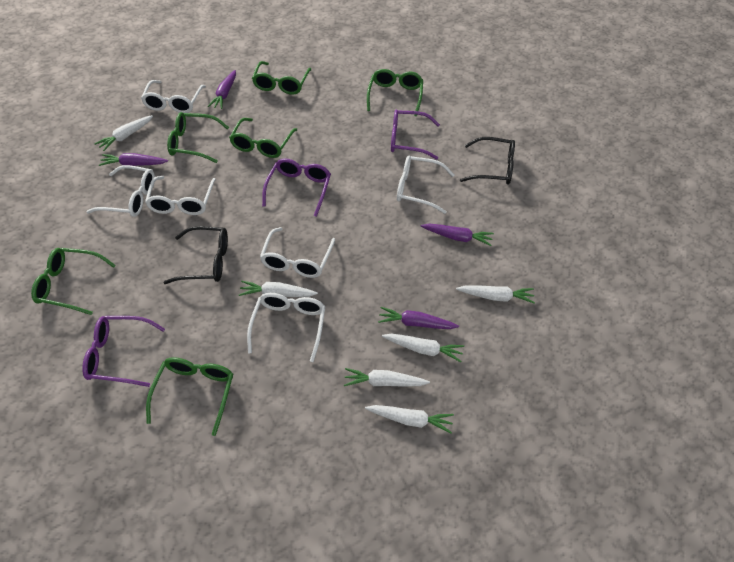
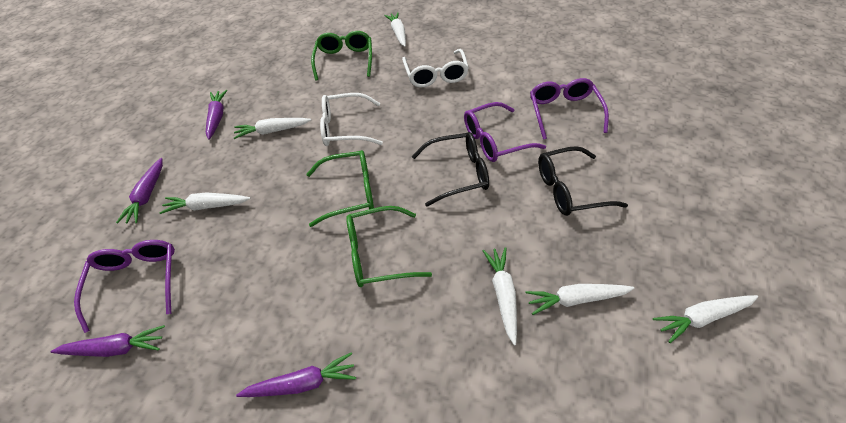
green glasses: [31,248,116,315] [146,357,233,436] [167,112,229,163] [229,118,297,158] [252,61,312,95] [367,69,423,116] = 6 -> [307,150,374,227] [311,31,372,81] [346,206,432,287] = 3
white glasses: [86,165,155,217] [141,80,206,113] [145,176,216,215] [247,293,325,362] [260,227,335,278] [397,156,454,214] = 6 -> [320,93,383,146] [402,49,469,87] = 2

